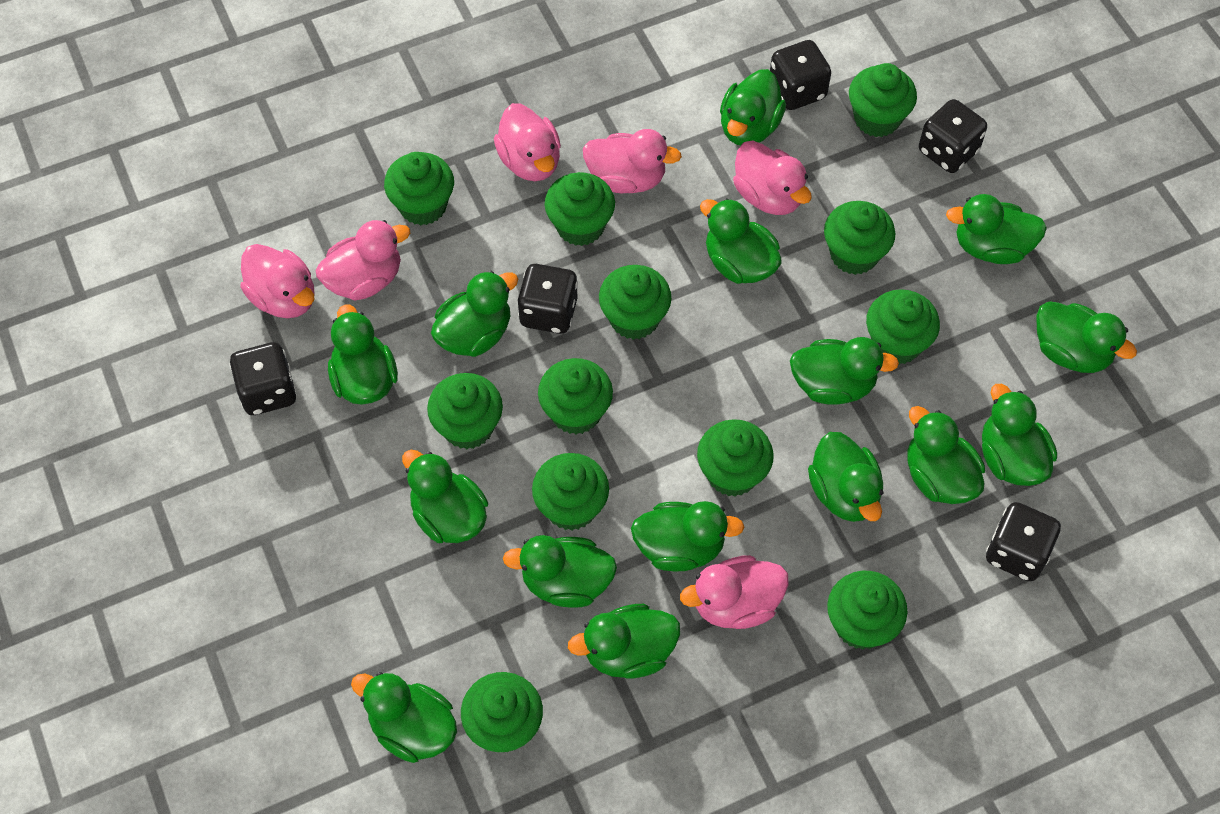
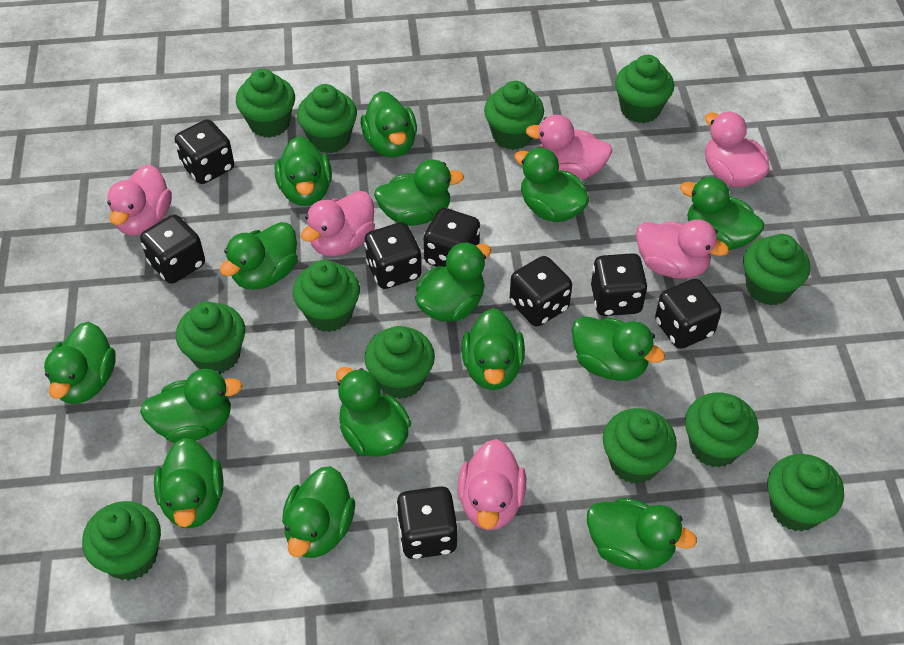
black dice: [229,342,297,415] [517,264,578,334] [770,40,831,110] [919,99,987,173] [986,502,1061,581] = 5 -> [140,215,205,284] [175,119,234,184] [364,222,422,289] [396,486,458,559] [423,208,480,267] [510,256,572,326] [591,253,648,316] [655,279,722,349] = 8

